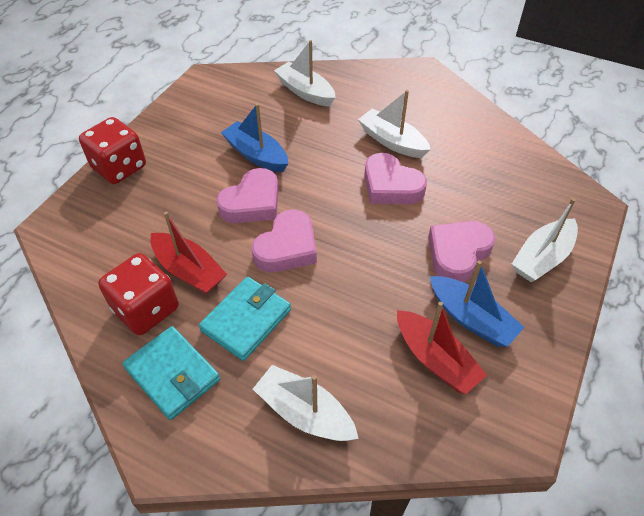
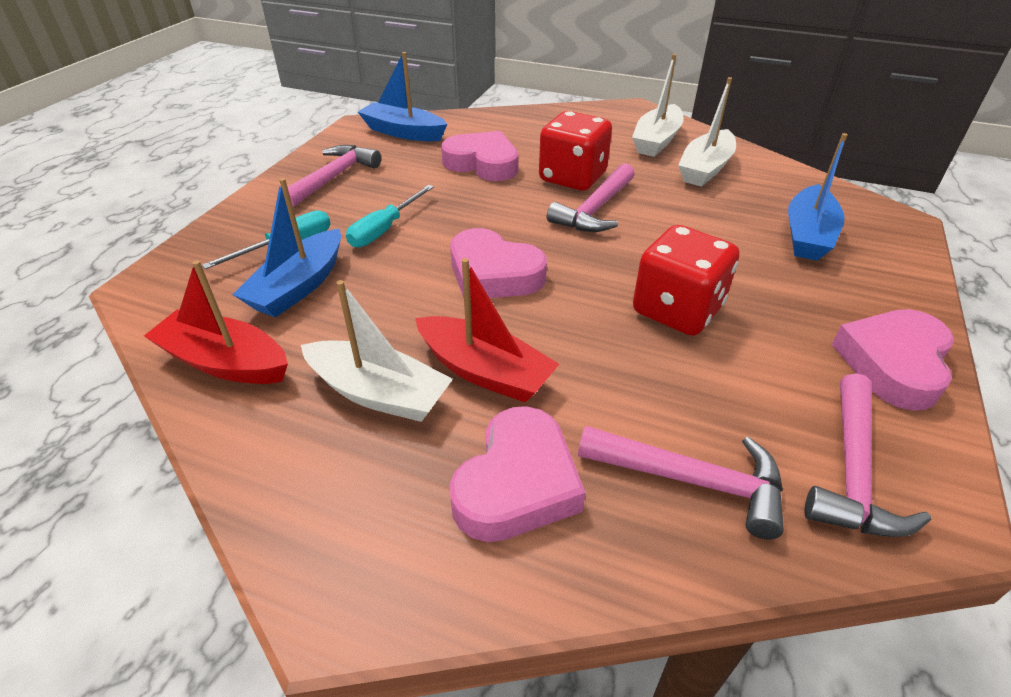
blue boat: [221,103,288,172] [430,261,525,347] = 2 -> [233,178,341,317] [358,52,447,141] [788,133,848,261] = 3
pink hammer: none = 0 -> [288,145,381,207] [547,163,635,232] [578,426,784,540] [804,373,931,537] = 4
turquoise screwdriver: none = 0 -> [202,210,331,269] [346,185,434,248] = 2
turquoise wallet: [122,326,220,420] [199,277,291,361] = 2 -> none = 0
white boat: [253,365,359,441] [274,40,336,107] [358,90,431,158] [512,198,578,282] = 4 -> [301,280,453,422] [632,54,684,157] [678,77,736,187] = 3

